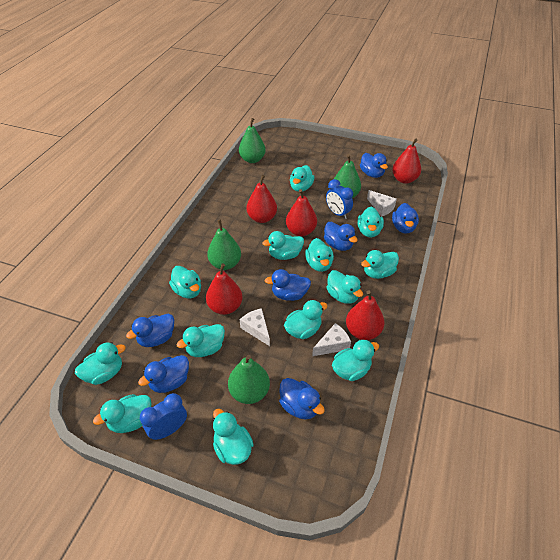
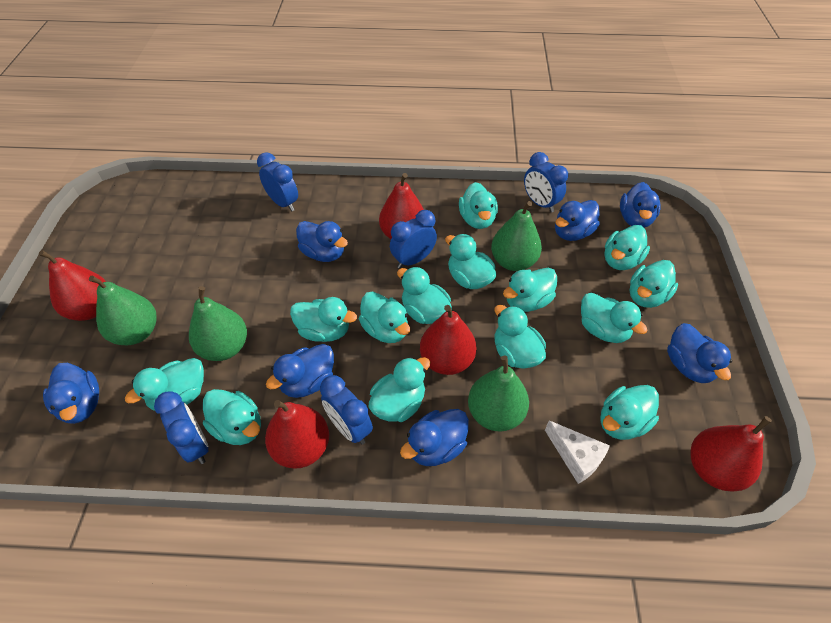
blue clock: [140,393,187,440] [326,179,353,219] = 2 -> [154,391,208,464] [257,152,298,211] [320,375,373,444] [390,210,437,268] [524,152,568,213] = 5
turquoise duck: [75,342,126,385] [93,394,151,433] [169,266,201,298] [176,324,225,357] [213,409,254,465] [262,231,304,260] [284,300,327,339] [290,165,315,192] [305,238,334,272] [326,270,363,304] [332,340,379,381] [357,207,384,237] [361,250,399,279] = 13 -> [125,358,204,411] [203,389,261,445] [290,297,357,342] [359,292,410,343] [369,357,430,422] [397,267,452,324] [445,234,496,289] [459,182,498,229] [495,305,546,369] [503,268,557,312] [581,293,647,343] [600,385,659,440] [604,225,650,270] [630,260,678,308] = 14
white cheese: [240,308,270,346] [312,323,351,356] [367,190,397,216] = 3 -> [545,420,610,484] = 1

